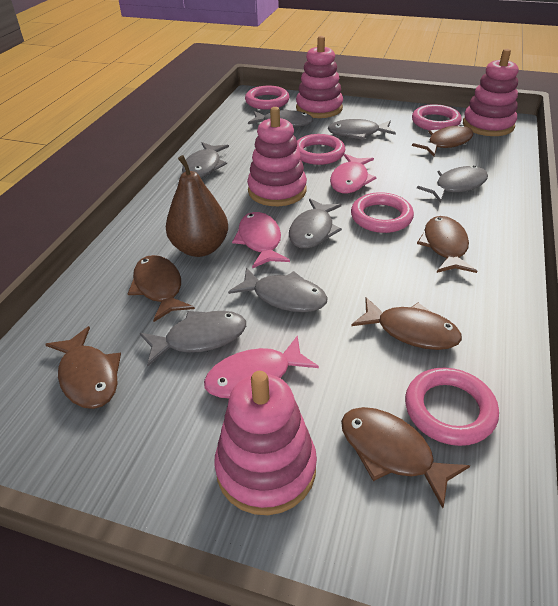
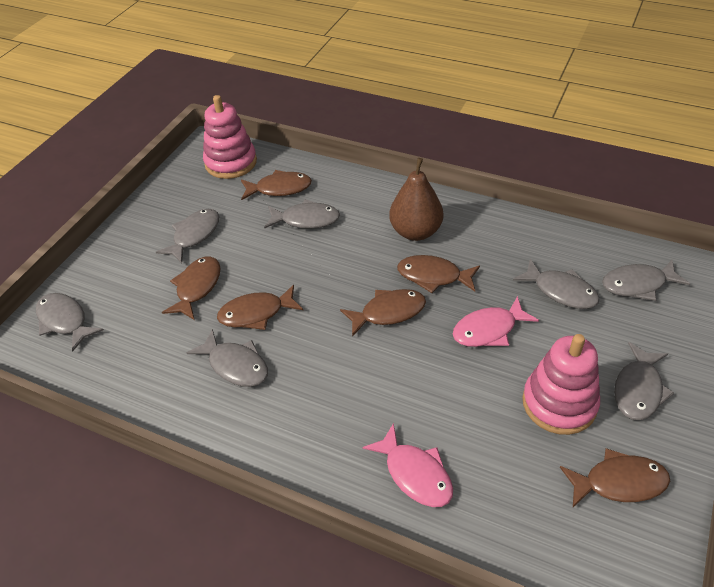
pink fish: [204,335,319,398] [232,212,290,268] [330,154,377,193] = 3 -> [363,423,453,507] [453,296,539,347] = 2
pink ring: [245,85,290,110] [297,134,345,165] [351,192,414,233] [405,367,499,446] [412,104,462,131] = 5 -> none = 0
pink stacking toy: [214,371,317,515] [247,107,307,206] [296,36,343,118] [463,49,518,136] = 4 -> [203,95,257,179] [522,334,600,435] = 2

